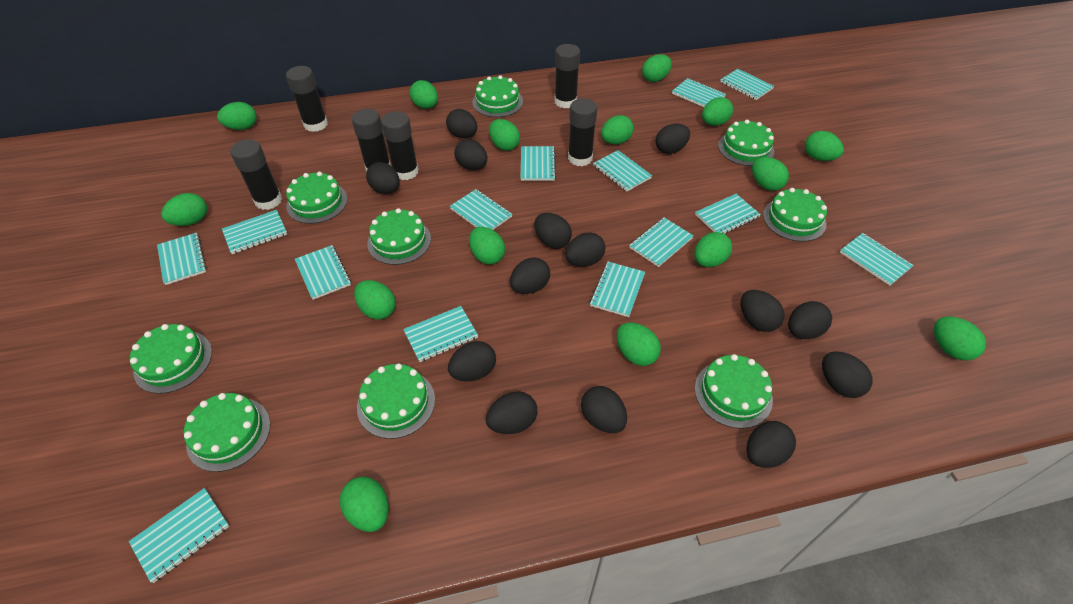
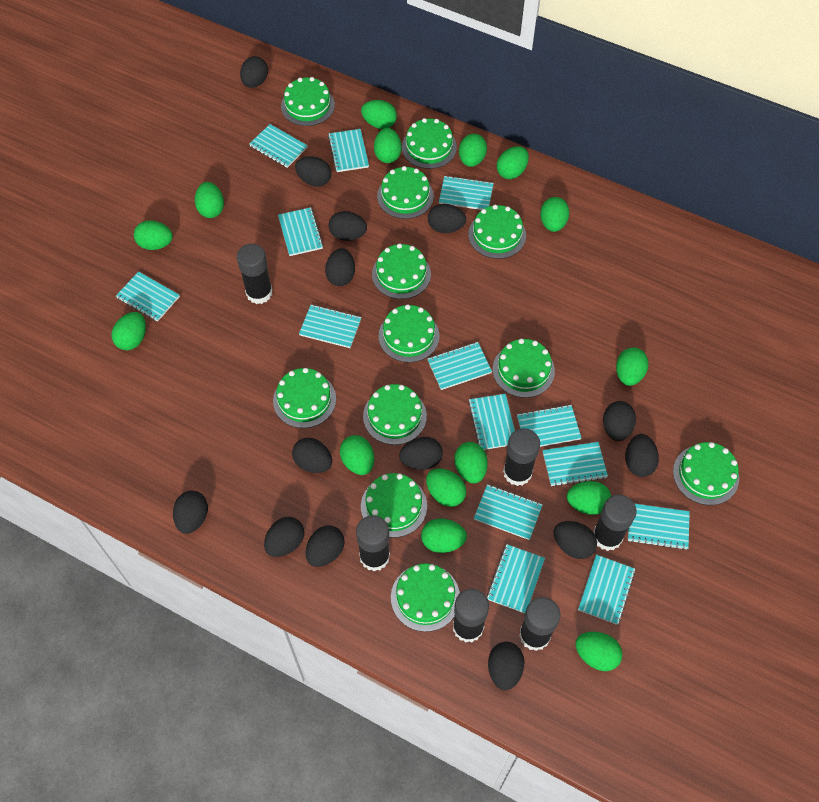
green cake: [130,324,212,394] [184,393,270,472] [286,172,347,224] [357,363,435,439] [367,208,431,265] [472,75,523,117] [695,354,773,429] [718,120,774,166] [763,188,827,242] = 9 -> [273,368,336,428] [281,77,335,126] [361,473,427,538] [363,384,427,445] [372,243,431,299] [377,166,434,219] [378,304,440,363] [391,563,460,632] [402,118,457,169] [468,205,526,259] [493,339,555,398] [673,442,739,505] = 12

